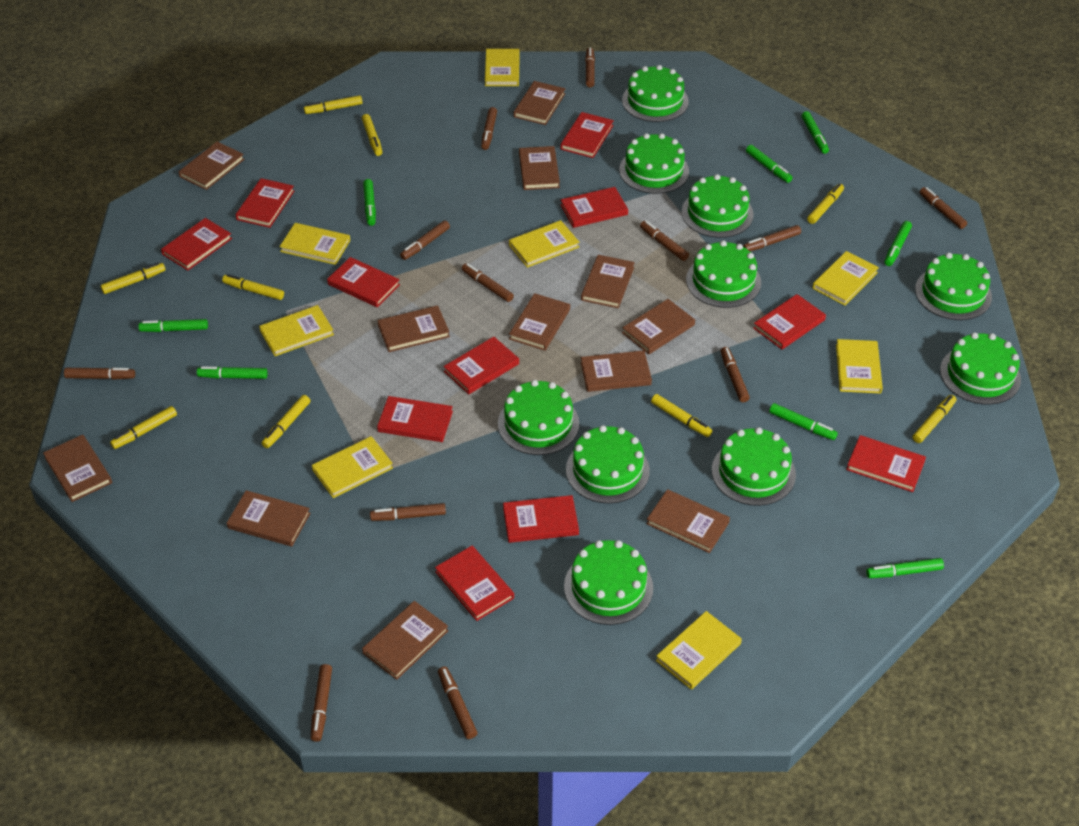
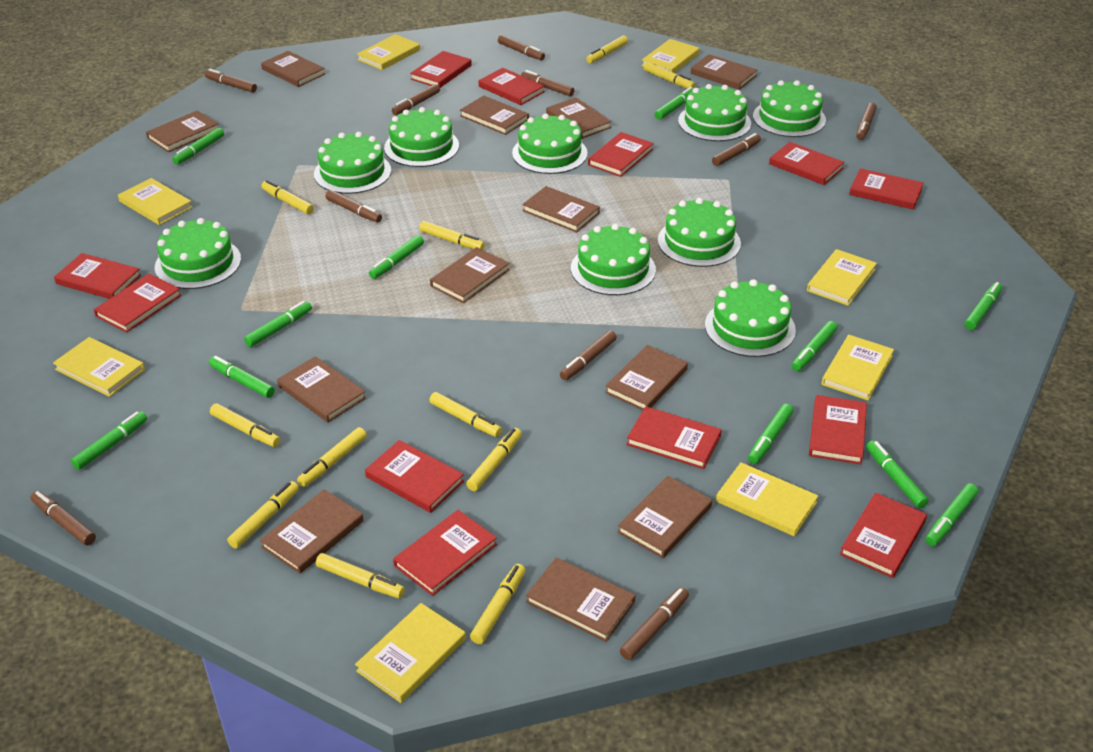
brown marker: [64,368,135,380] [311,664,332,742] [370,503,446,521] [400,220,450,260] [438,666,478,739] [462,263,514,302] [481,107,497,150] [585,47,595,88] [640,221,689,261] [721,347,750,402] [743,225,801,251] [919,187,967,229] = 12 -> [31,491,96,545] [205,69,257,93] [326,190,382,223] [392,84,440,115] [498,35,545,60] [521,70,574,96] [560,330,617,380] [620,587,689,660] [712,133,761,166] [856,103,877,140] = 10
green cake: [498,380,579,455] [564,540,653,625] [566,425,650,504] [619,133,689,194] [622,65,689,122] [681,174,754,238] [686,240,761,308] [712,427,796,506] [915,253,992,320] [940,332,1021,405] = 10 -> [155,218,241,289] [314,132,391,194] [384,107,459,167] [512,114,588,174] [571,224,656,295] [658,198,741,267] [678,84,751,141] [705,279,796,357] [753,80,826,137] = 9
green marker: [138,319,208,332] [197,366,267,379] [363,179,376,226] [746,145,792,183] [769,403,838,440] [801,111,829,154] [866,558,944,578] [884,221,912,266] = 8 -> [71,411,147,470] [172,128,224,164] [209,356,275,398] [244,301,312,347] [369,235,424,279] [655,87,694,120] [748,404,793,464] [792,321,838,371] [866,440,929,508] [925,483,978,546] [965,282,1002,330] = 11
red book: [161,218,232,271] [235,178,294,228] [327,257,400,307] [377,396,453,442] [435,546,514,621] [443,337,519,394] [503,495,579,543] [560,112,614,158] [560,187,628,228] [753,294,826,349] [846,435,926,492] = 11 -> [54,253,141,299] [94,274,182,333] [365,440,464,513] [393,510,497,596] [410,51,472,88] [478,68,545,105] [588,132,654,177] [626,406,722,469] [769,142,844,185] [809,395,867,464] [840,493,927,578] [849,168,924,210] = 12
yellow marker: [100,263,166,294] [110,406,177,449] [222,274,284,300] [261,395,311,448] [304,95,362,114] [362,114,382,156] [651,394,712,437] [807,184,844,224] [912,395,956,443] = 9 -> [210,403,280,447] [227,481,299,549] [261,180,314,214] [297,427,367,487] [316,553,405,598] [419,221,485,250] [429,392,502,437] [466,428,522,491] [470,564,526,644] [586,36,628,64] [644,62,695,89] = 11

